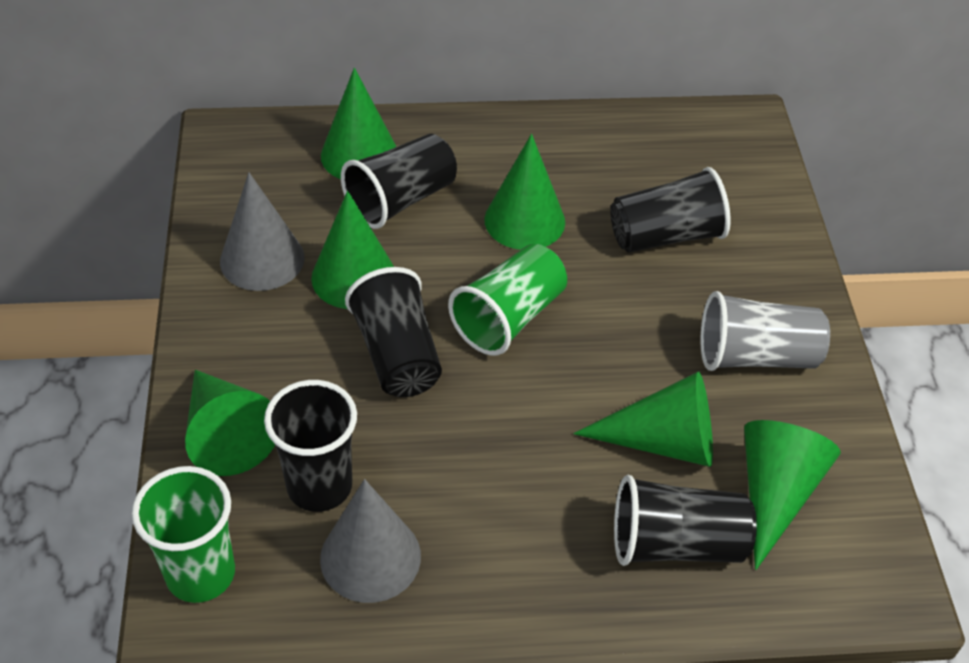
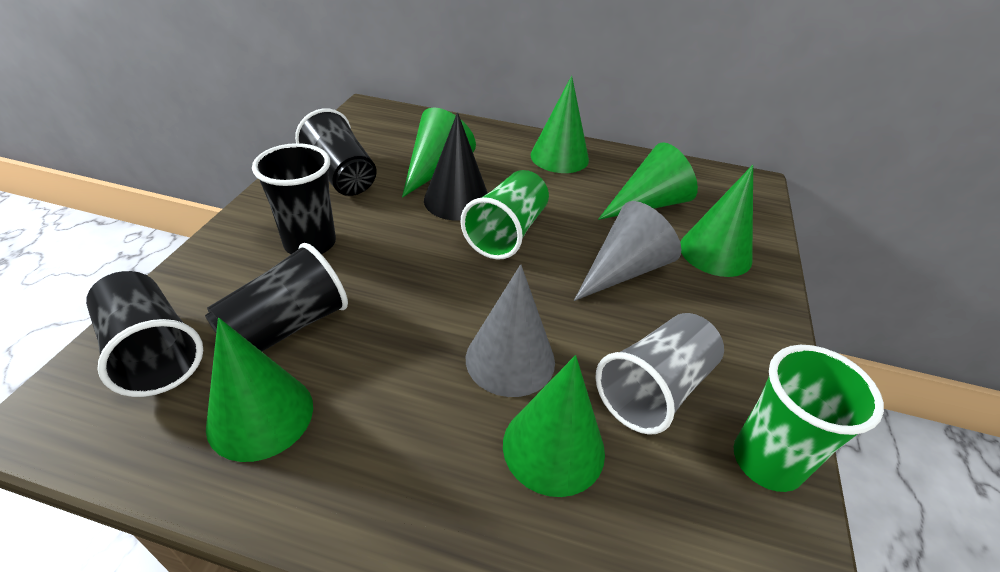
black cone: none = 0 -> [424,112,488,221] = 1
black cup: [264,380,357,512] [341,134,457,229] [345,267,442,397] [610,167,731,253] [614,475,757,566] = 5 -> [86,271,203,397] [205,243,348,352] [252,143,336,254] [295,108,377,196] = 4

